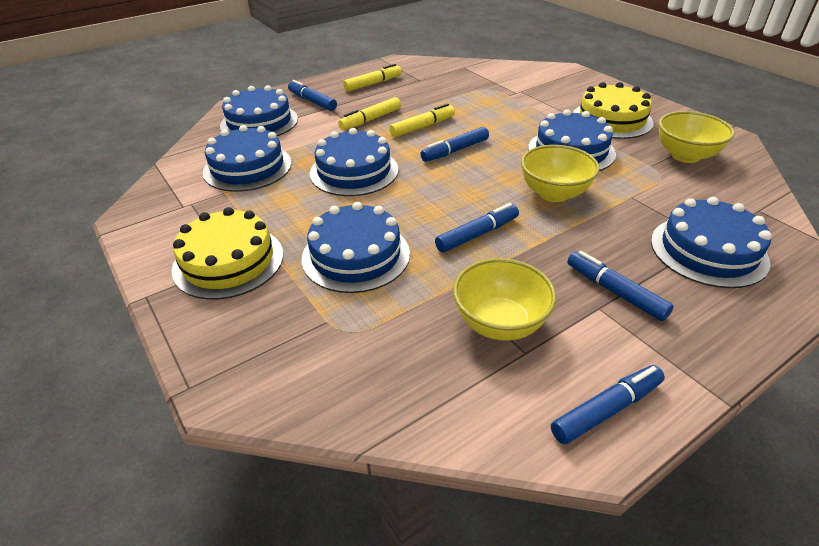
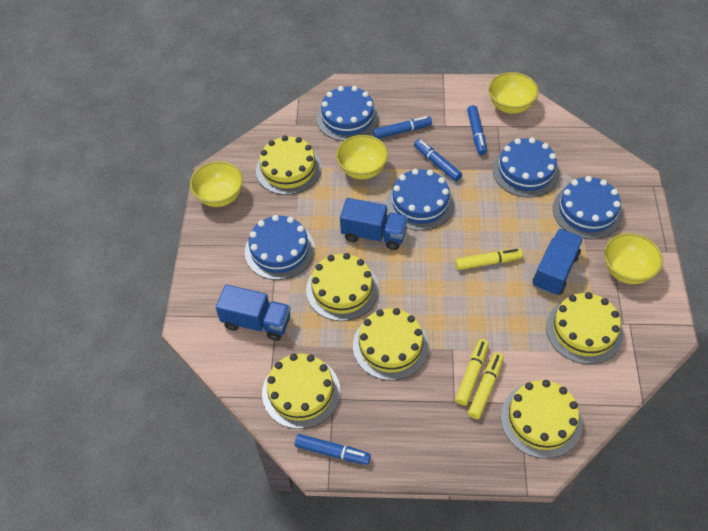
blue cake: [203,125,292,192] [220,85,298,136] [302,202,410,293] [310,128,398,196] [528,109,616,171] [651,197,772,288] = 6 -> [245,215,315,280] [317,86,379,141] [386,169,454,231] [493,138,560,198] [553,176,623,239] = 5
blue marker: [288,80,337,111] [420,127,489,162] [435,203,519,252] [551,365,665,444] [567,251,674,321] = 5 -> [295,434,371,465] [373,116,432,139] [414,139,462,181] [467,105,487,155] = 4
blue truck: none = 0 -> [216,285,291,341] [340,198,408,250] [533,229,583,296] = 3
yellow bowl: [453,258,556,340] [521,145,599,202] [659,111,735,163] = 3 -> [190,161,243,207] [336,135,388,179] [488,72,539,114] [604,233,663,284] = 4
yellow cake: [171,207,283,300] [573,82,654,139] = 2 -> [256,135,321,195] [262,354,340,429] [306,253,379,321] [353,308,429,380] [501,380,583,459] [546,292,623,364] = 6

